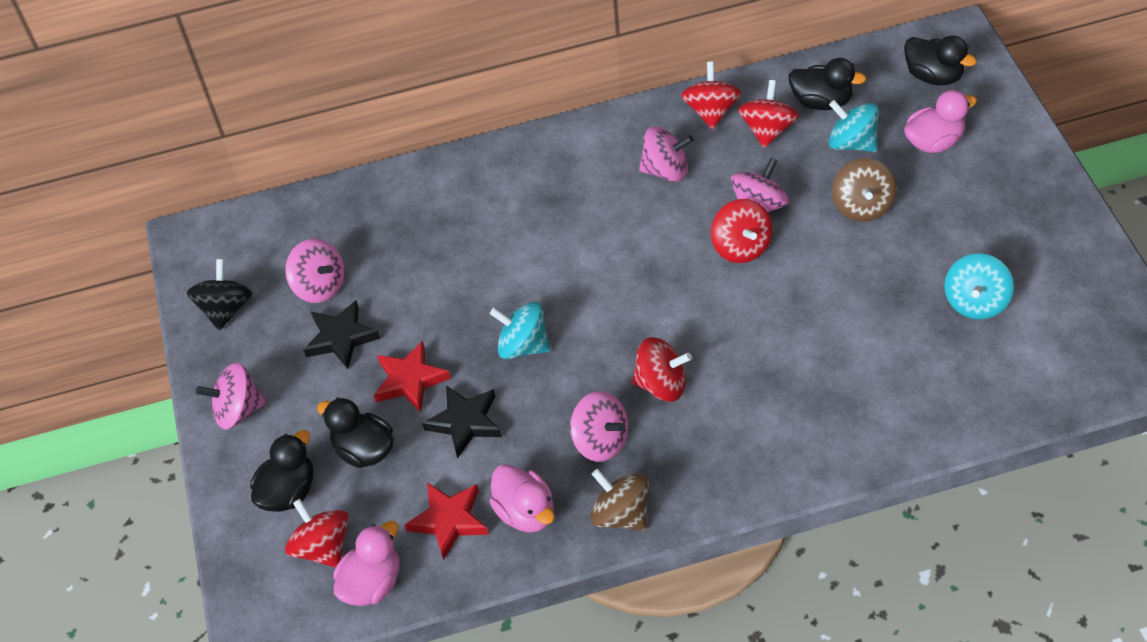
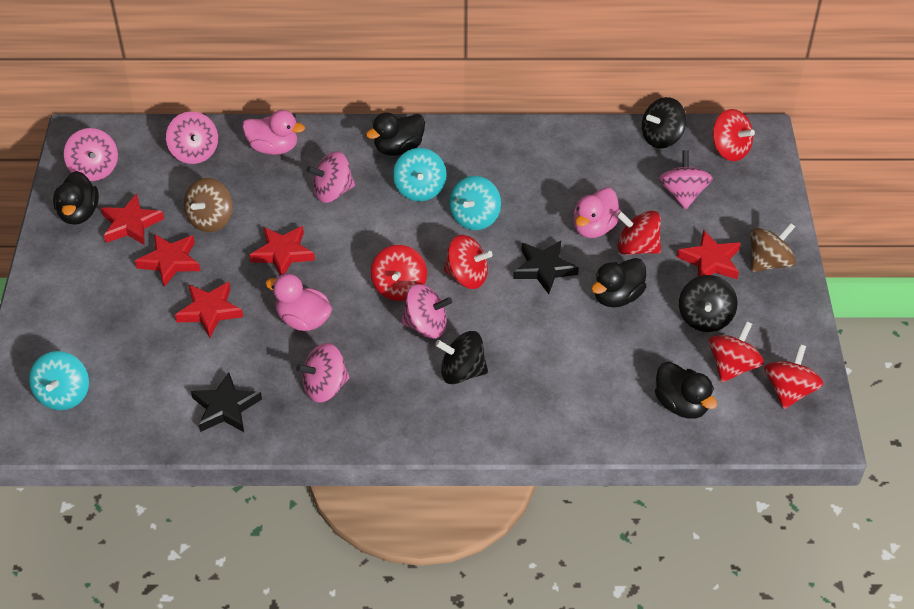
black spinning top: [187,259,253,331] = 1 -> [435,331,488,384] [642,97,687,148] [679,275,738,332] = 3
pink spinning top: [196,363,267,430] [285,239,345,303] [570,391,628,462] [639,126,693,182] [731,157,789,212] = 5 -> [64,128,118,181] [166,111,218,164] [296,343,350,403] [307,151,355,203] [401,284,452,339] [659,150,713,210] = 6
red spinning top: [285,499,349,568] [632,337,692,402] [681,62,742,129] [711,199,773,263] [738,80,799,148] = 5 -> [371,245,427,301] [444,235,493,289] [616,211,661,255] [708,321,764,382] [712,109,755,161] [764,344,824,409] = 6
red star: [374,341,451,412] [404,483,489,560] = 2 -> [101,194,164,245] [135,234,200,287] [175,282,243,338] [249,226,315,275] [677,230,741,279] = 5

